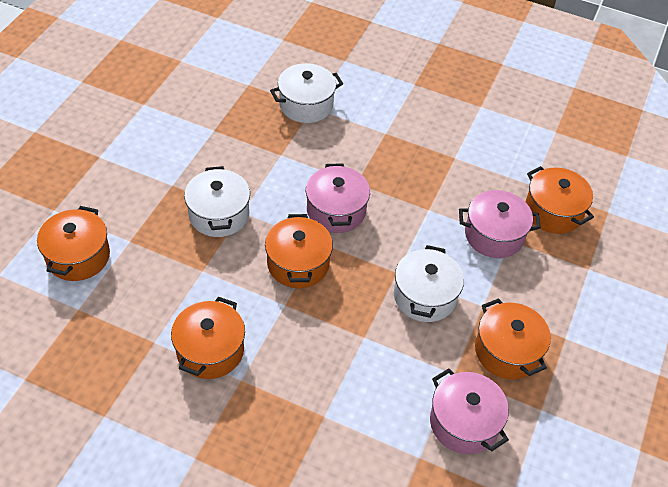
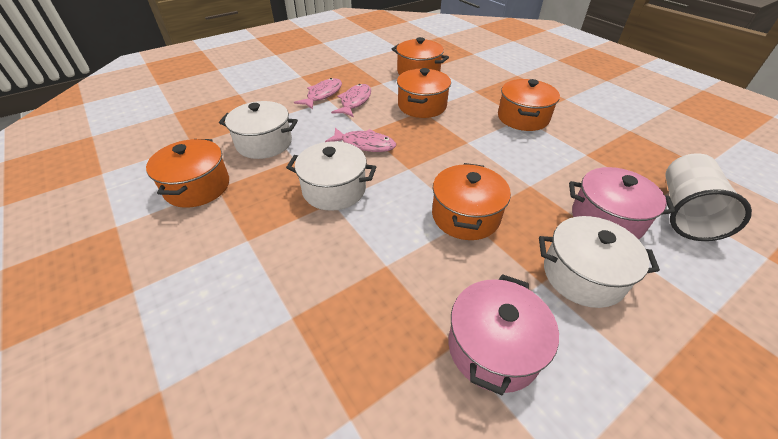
pink fish: none = 0 -> [294,78,342,109] [325,128,396,152] [331,84,371,117] = 3
pink pot: [306,163,370,233] [430,368,509,454] [459,190,541,258] = 3 -> [449,274,559,395] [569,167,675,239] = 2
white cup: none = 0 -> [666,153,752,241] = 1

